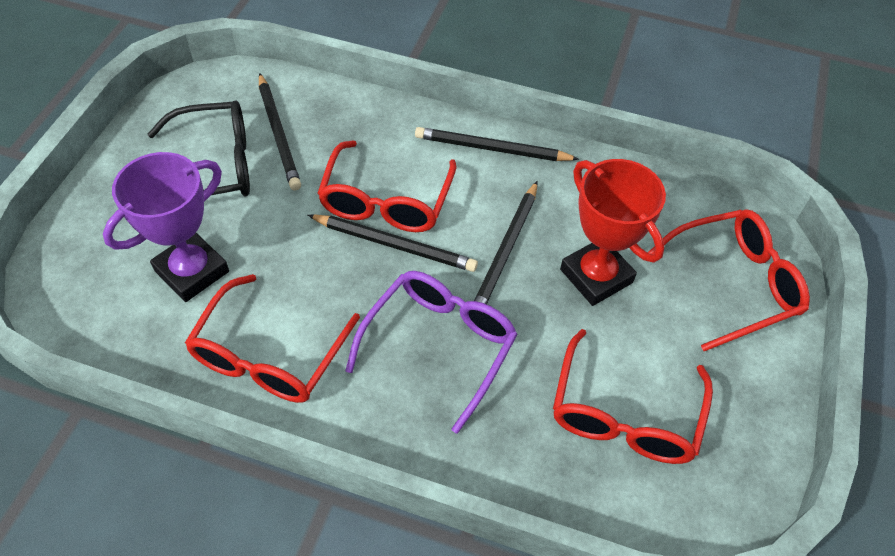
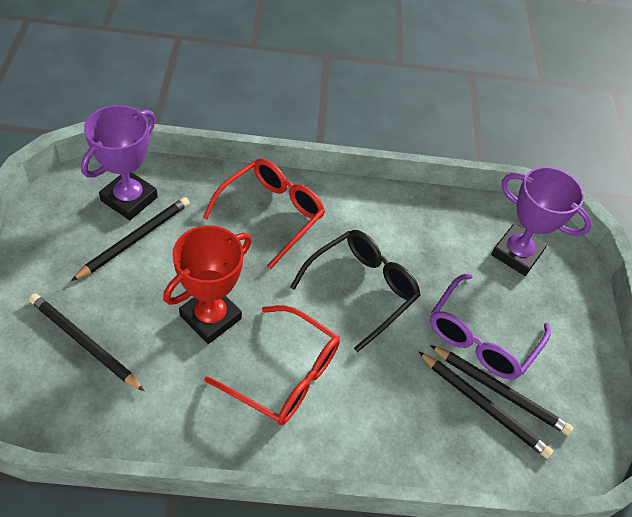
purple trophy: [103,152,229,302] = 1 -> [81,105,158,220] [491,167,592,276] = 2
red glasses: [185,274,360,403] [317,140,456,232] [553,329,713,464] [648,209,810,351] = 4 -> [203,159,325,269] [204,305,340,425] = 2

